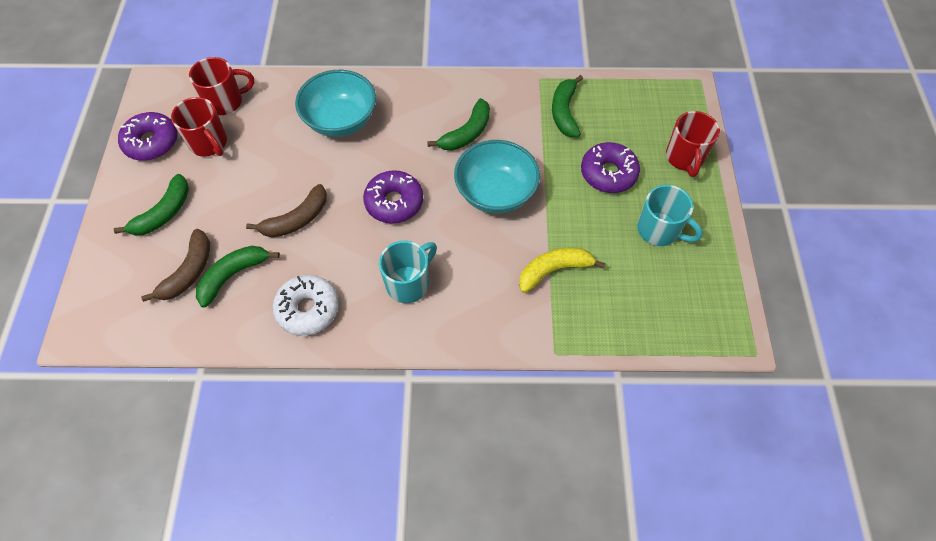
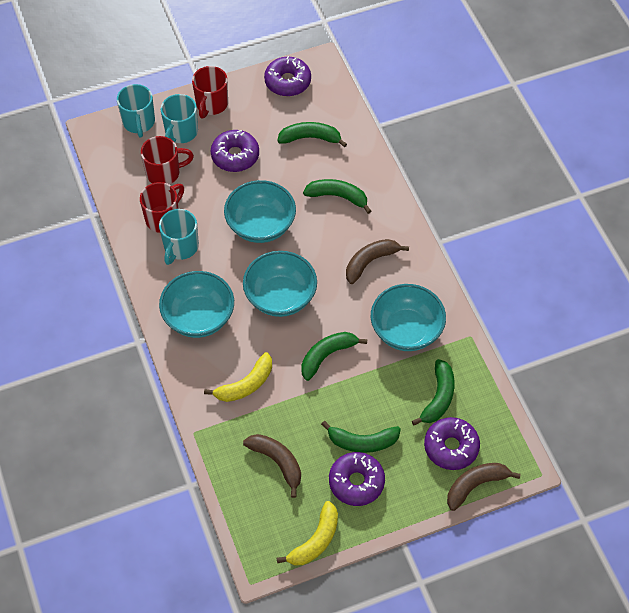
brown banana: [141,229,210,302] [246,184,327,237] = 2 -> [243,434,301,498] [346,239,409,284] [447,463,521,511] = 3
green banana: [114,174,189,235] [196,246,280,308] [427,98,490,151] [552,75,583,137] = 4 -> [277,122,347,148] [301,332,368,381] [303,179,371,214] [321,421,401,453] [412,359,455,426] = 5
purple donut: [118,112,178,161] [363,170,423,224] [581,142,640,193] = 3 -> [211,130,259,172] [264,56,311,96] [329,452,385,506] [424,417,480,470] = 4
turquoise bowl: [295,70,376,137] [454,140,540,214] = 2 -> [159,271,234,338] [224,180,296,243] [243,251,317,317] [371,284,446,351] = 4
turquoise mug: [379,241,437,303] [637,185,703,246] = 2 -> [117,84,155,138] [159,209,199,265] [161,94,198,143] = 3
white donut: [273,275,339,336] = 1 -> none = 0
yellow banana: [519,247,606,293] = 1 -> [204,352,272,402] [277,501,338,565] = 2

